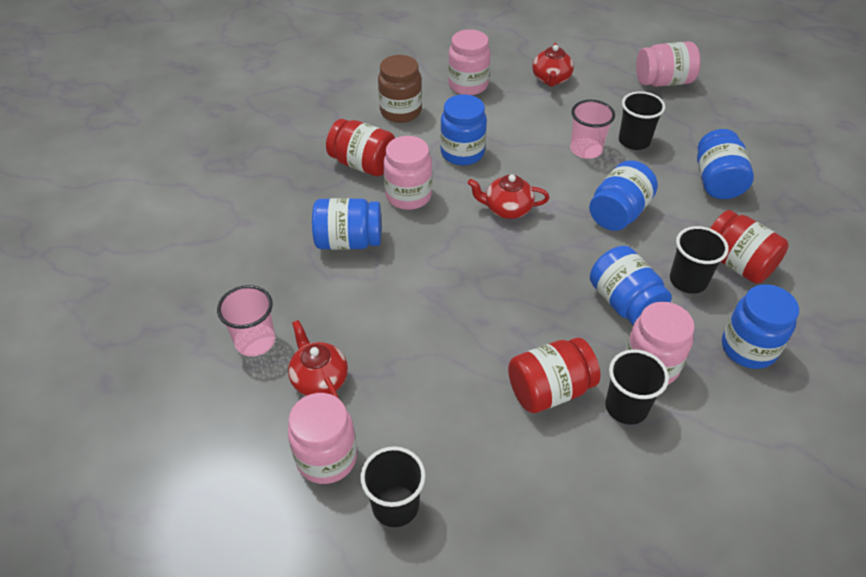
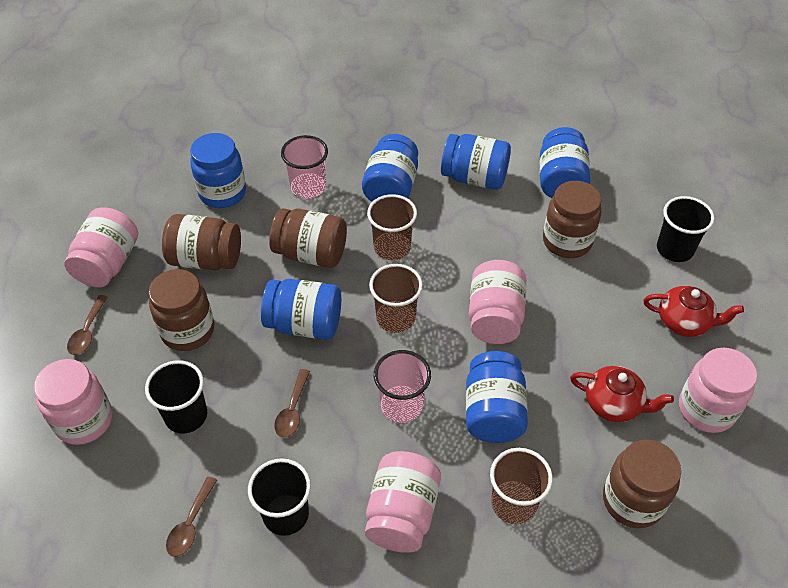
black cup: [360,446,426,527] [605,349,669,425] [619,91,665,150] [670,226,729,294] = 4 -> [145,360,207,434] [248,458,311,536] [657,196,715,262] = 3
brown cup: none = 0 -> [367,194,417,260] [369,264,423,333] [490,448,553,524] = 3
brown jar: [378,55,422,123] = 1 -> [148,269,214,351] [162,214,241,270] [269,208,347,268] [543,181,601,258] [603,439,681,528] = 5
brown spoon: none = 0 -> [67,295,108,355] [166,476,217,557] [274,369,310,437] = 3
red jar: [326,119,395,176] [508,337,600,413] [710,210,789,284] = 3 -> none = 0
red teapot: [288,320,348,399] [468,174,550,219] [532,43,574,87] = 3 -> [570,366,674,422] [643,286,744,337] = 2

